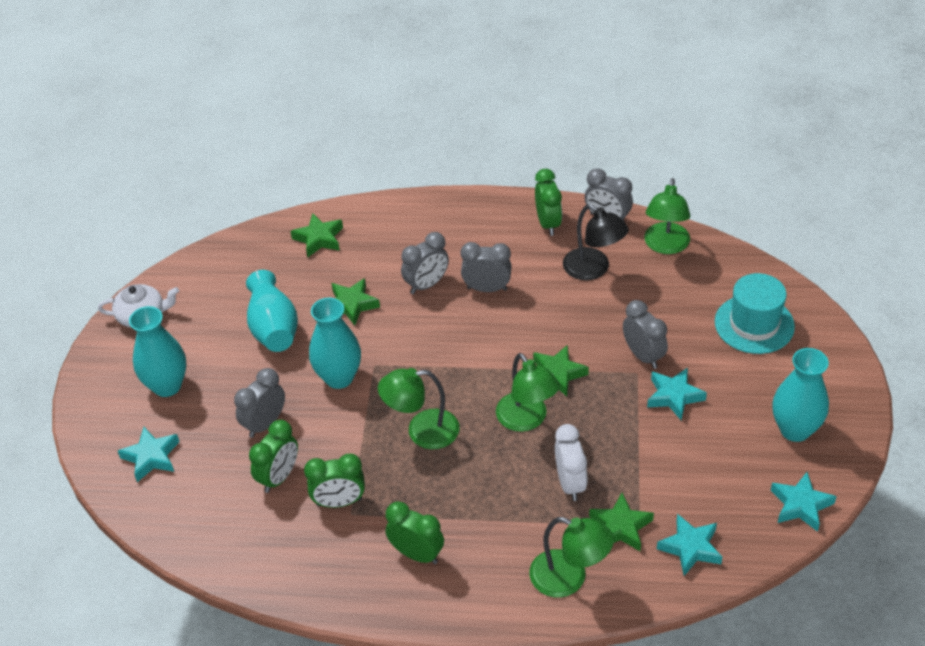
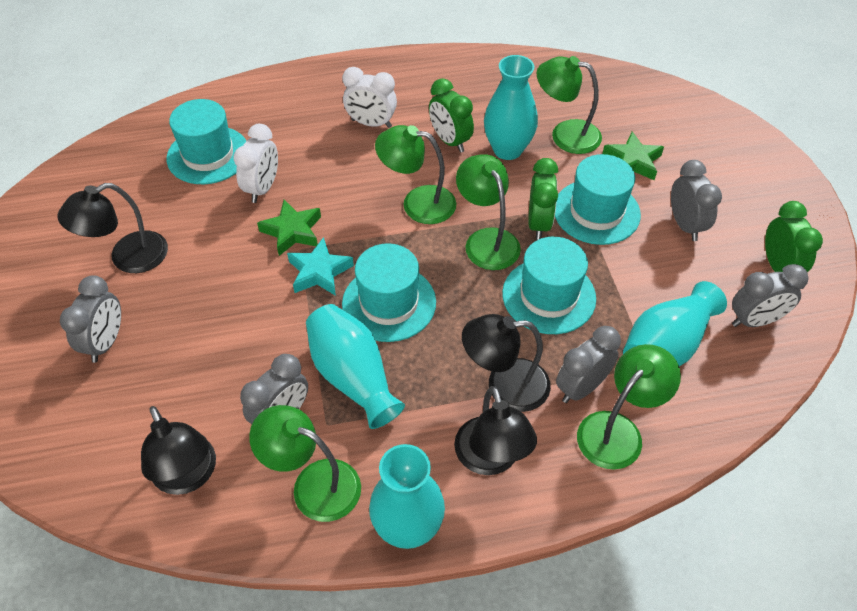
black lamp: [563,204,629,281] = 1 -> [58,183,168,273] [141,406,216,495] [454,386,537,475] [462,314,551,412] = 4
green clock: [249,420,298,493] [304,454,365,508] [386,501,444,564] [535,169,562,236] = 4 -> [429,78,474,153] [528,158,558,240] [765,201,823,272] = 3
green lamp: [378,368,460,449] [496,353,560,432] [530,517,614,598] [644,178,690,254] = 4 -> [249,405,361,522] [375,125,456,224] [456,154,521,270] [537,56,602,154] [577,344,681,470] = 5
green star: [290,213,343,257] [331,278,380,326] [533,345,589,397] [589,492,654,551] = 4 -> [257,200,321,256] [602,132,664,180] = 2
turquoise hat: [715,273,795,354] = 1 -> [167,99,247,184] [342,243,436,342] [502,237,596,334] [555,154,641,245] = 4
turquoise star: [118,427,180,482] [647,367,707,420] [657,514,722,576] [770,472,837,532] = 4 -> [287,237,354,296] = 1
white clock: [555,424,588,501] = 1 -> [233,124,278,203] [342,67,397,128] = 2
white teapot: [98,284,179,327] = 1 -> none = 0

